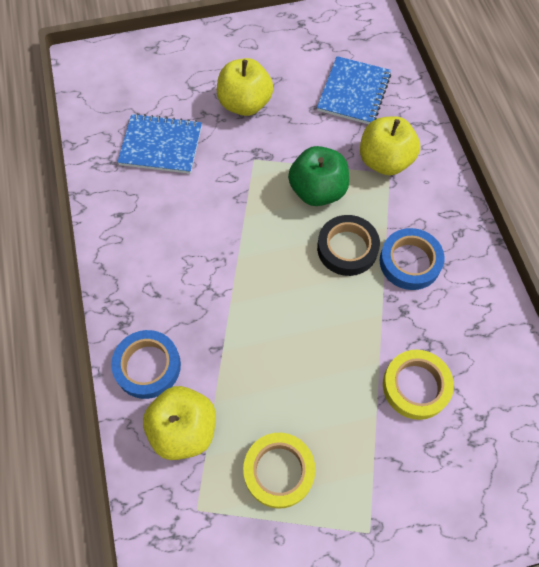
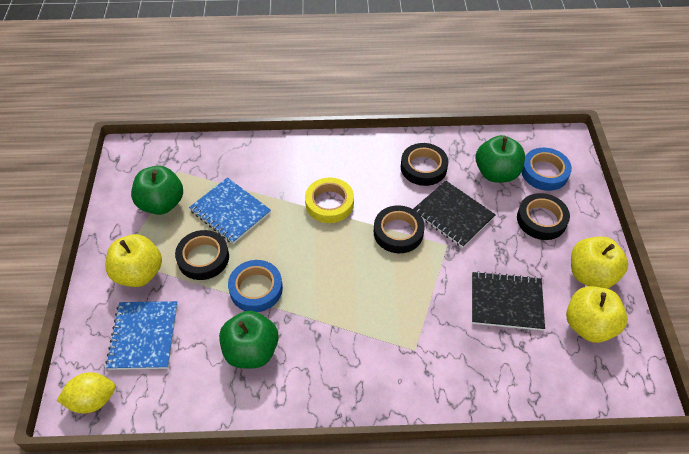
black notebook: none = 0 -> [413,180,496,248] [472,271,545,331] = 2
black tape: [317,215,380,276] = 1 -> [175,230,229,280] [374,205,425,253] [401,143,448,186] [517,193,570,240] = 4
green apple: [288,146,349,206] = 1 -> [131,166,183,215] [219,311,279,368] [476,135,525,182] = 3
yellow lemon: none = 0 -> [56,372,116,414] = 1
yellow tape: [243,433,315,509] [383,350,454,420] = 2 -> [305,177,354,223] = 1

